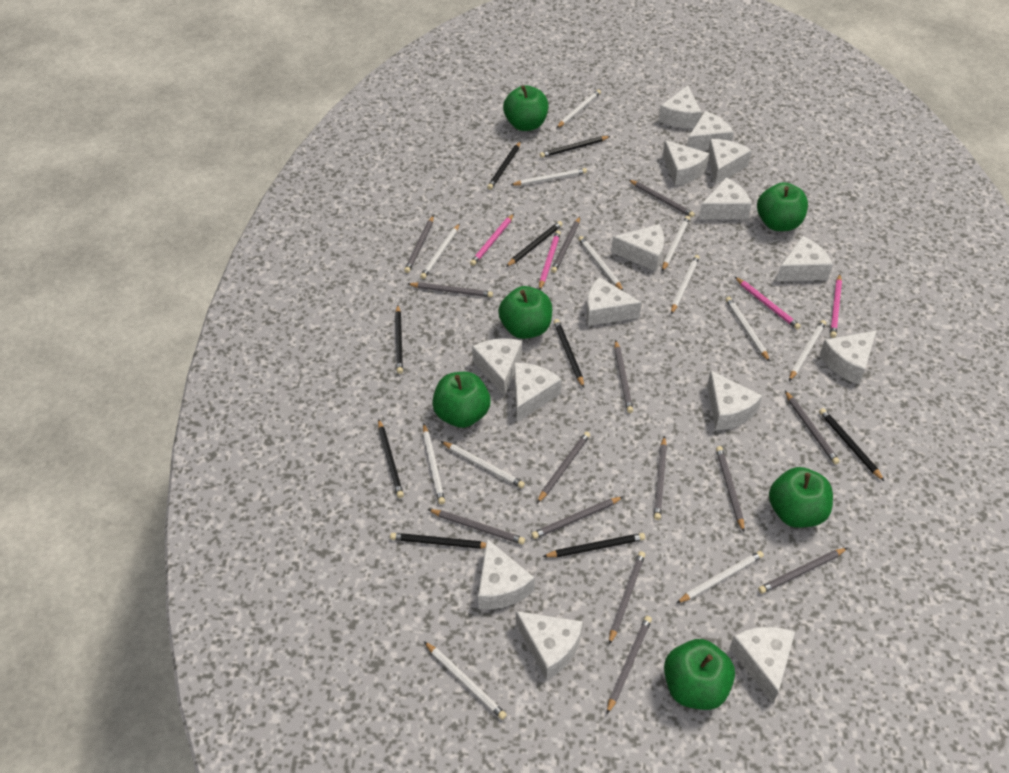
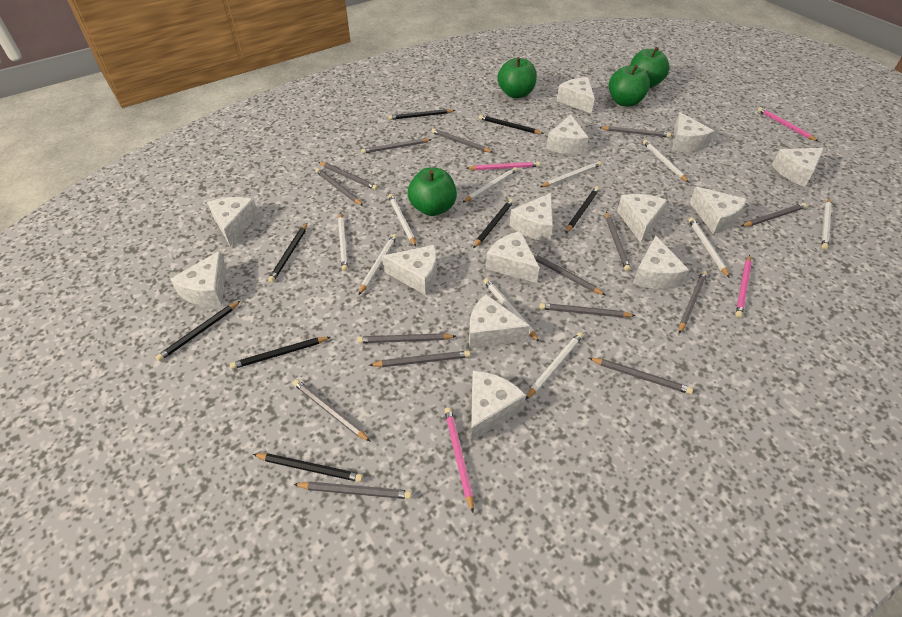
black pencil: [378,419,404,498] [390,533,486,549] [395,305,403,374] [487,141,521,190] [506,221,563,267] [540,136,611,158] [542,533,645,557] [554,319,584,388] [819,408,884,481] = 9 -> [156,301,240,361] [230,337,330,369] [253,453,363,482] [268,223,307,283] [388,109,456,120] [473,199,514,248] [479,115,544,134] [565,187,599,234] = 8
green apple: [432,372,491,428] [498,286,552,339] [503,85,548,131] [664,639,735,710] [757,182,808,231] [769,467,833,528] = 6 -> [408,168,457,216] [498,57,537,98] [609,65,650,107] [630,47,670,88] = 4
grey pencil: [404,215,434,273] [408,282,493,297] [428,509,525,545] [531,497,623,539] [537,431,590,503] [551,217,580,273] [607,616,652,714] [609,551,645,645] [614,340,634,413] [628,179,695,218] [654,436,667,520] [716,446,744,532] [758,548,847,594] [785,391,840,465] = 14 -> [293,379,371,442] [293,481,412,499] [316,168,363,206] [319,162,378,190] [357,333,456,343] [361,139,432,154] [369,351,470,367] [431,128,493,153] [532,252,605,295] [540,303,636,318] [589,358,693,394] [599,126,671,138] [606,212,631,271] [679,271,707,334] [742,203,807,227] = 15
white cheese: [472,338,522,396] [478,539,535,609] [514,363,562,422] [516,611,583,680] [586,277,642,326] [611,224,664,272] [659,86,702,128] [663,140,709,186] [687,111,734,151] [699,177,751,219] [707,370,762,430] [708,139,752,185] [729,627,795,704] [777,236,833,281] [820,330,877,384] = 15 -> [170,251,226,307] [207,197,258,246] [382,245,437,295] [469,294,530,348] [471,371,526,442] [486,231,539,283] [509,193,553,242] [546,115,589,154] [557,77,595,114] [617,194,668,243] [633,236,689,289] [672,112,715,152] [690,187,747,234] [772,148,824,187] = 14
white pencil: [420,223,460,279] [423,424,445,505] [424,641,507,720] [441,441,525,488] [511,168,587,186] [557,90,601,128] [578,236,623,291] [662,216,690,271] [671,255,700,314] [677,551,764,603] [726,297,770,362] [789,320,826,381] = 12 -> [338,212,348,271] [359,234,397,295] [388,194,416,247] [462,167,518,203] [483,278,539,342] [526,332,583,399] [540,161,602,187] [643,140,689,183] [689,217,730,278] [822,198,832,249] = 10

